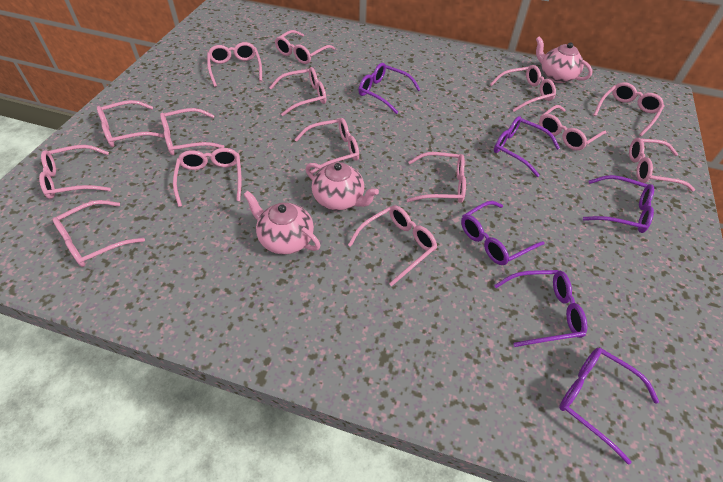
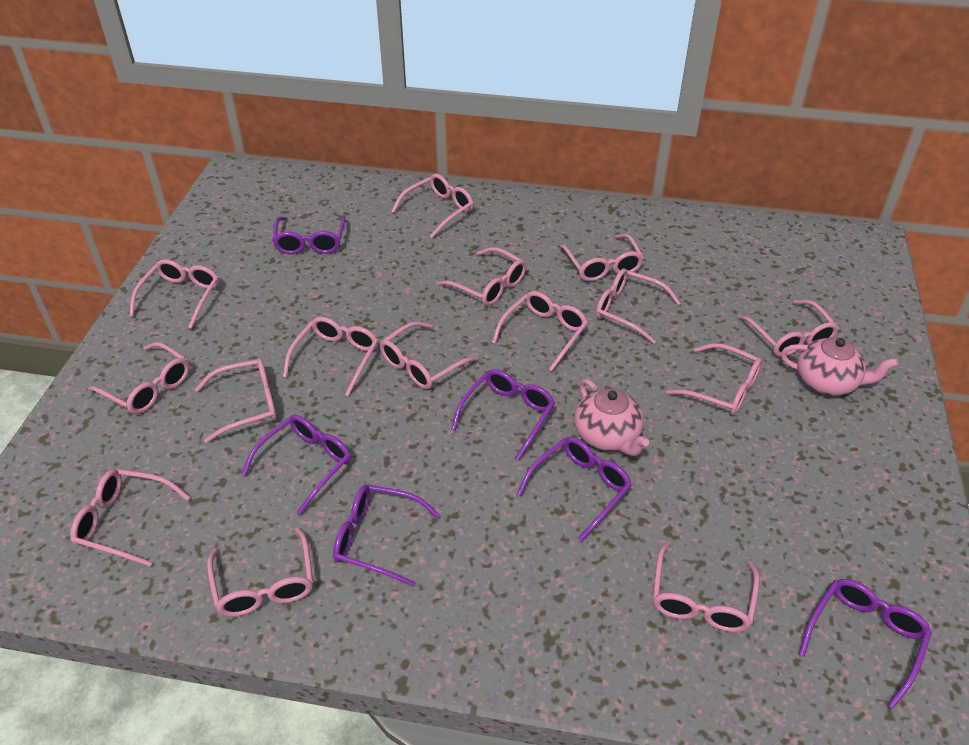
pink teapot: [243,191,320,255] [305,162,379,210] [536,36,592,83] = 3 -> [575,379,649,456] [781,337,899,396] = 2

